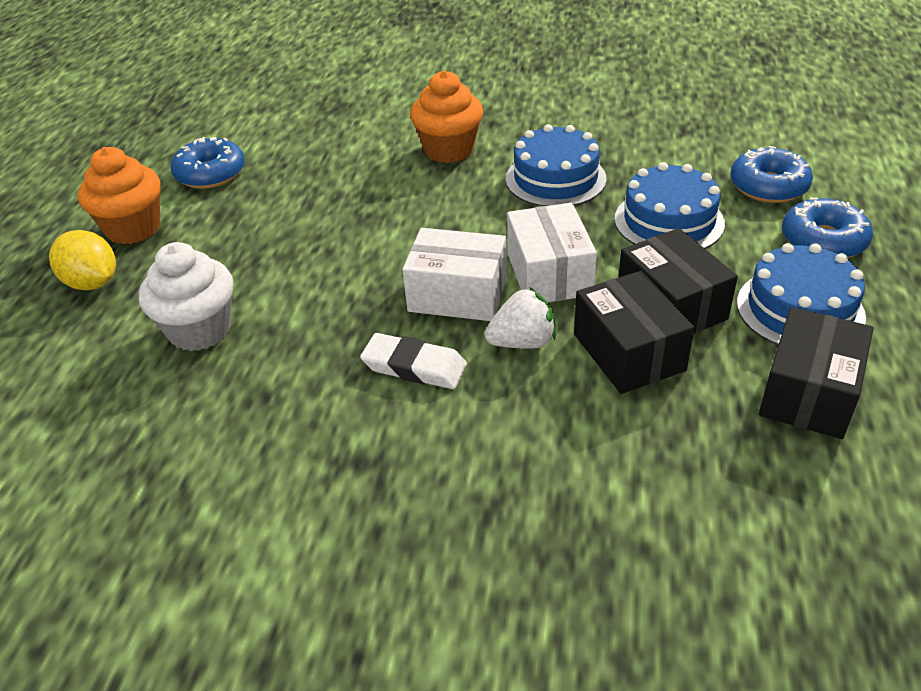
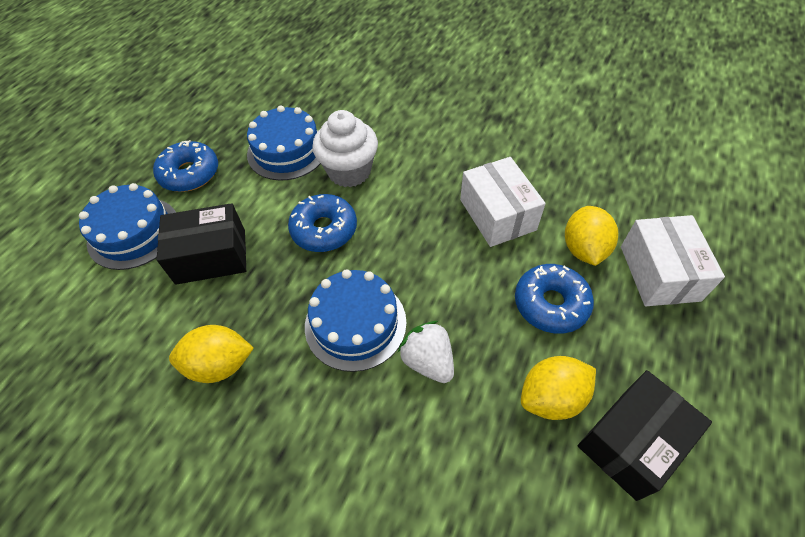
black box: [574,271,695,394] [618,228,738,334] [759,307,874,439] = 3 -> [156,203,246,285] [578,370,712,501] = 2
orange cupcake: [78,147,161,245] [410,70,483,163] = 2 -> none = 0
white eraser: [360,333,467,389] = 1 -> none = 0
yellow lemon: [49,230,116,290] = 1 -> [169,325,254,383] [521,356,596,420] [565,206,618,266] = 3

